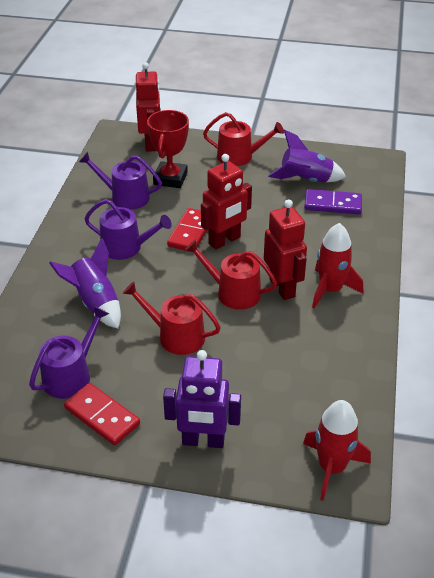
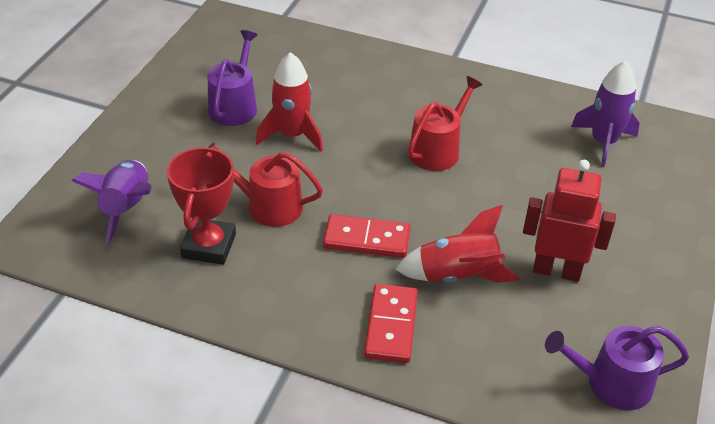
purple domino: [304,189,362,214] = 1 -> none = 0
purple robot: [163,350,241,448] = 1 -> none = 0
purple watering can: [29,306,109,399] [79,152,162,210] [84,199,172,260] = 3 -> [208,30,257,126] [545,326,689,410] = 2
red robot: [136,62,161,152] [201,154,252,250] [264,199,307,300] = 3 -> [523,160,616,282] = 1
red watering can: [123,282,221,355] [185,240,277,310] [203,112,284,166] = 3 -> [208,143,323,227] [408,76,483,171] = 2

